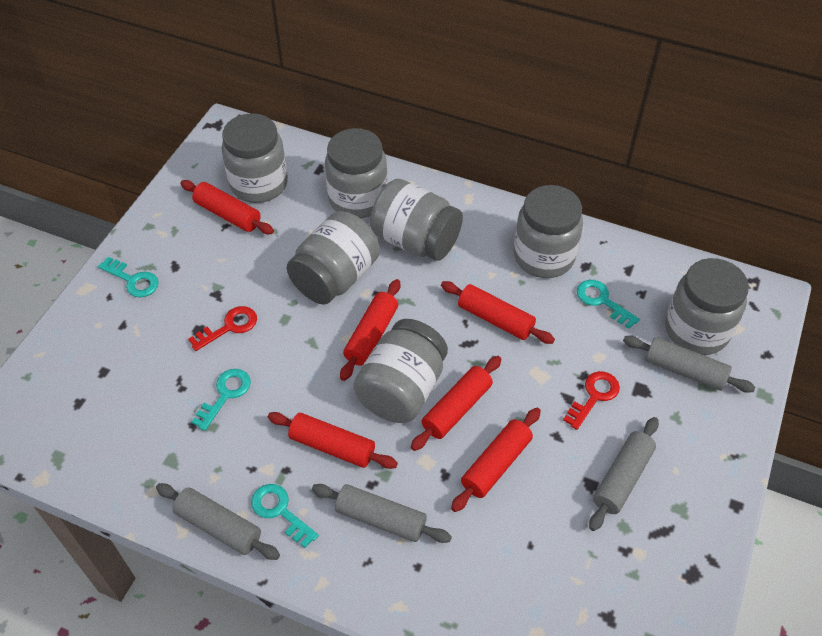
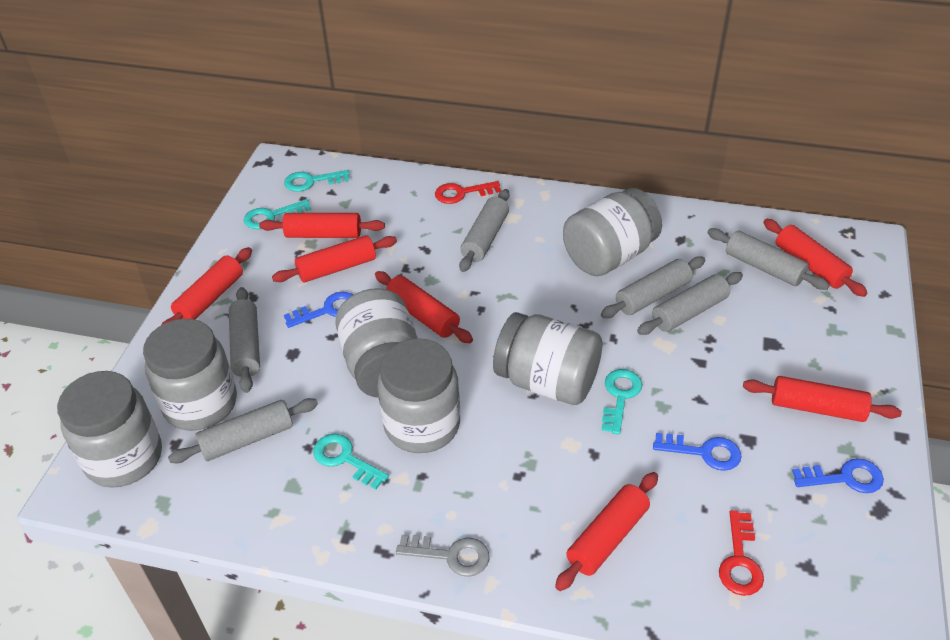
blue key: none = 0 -> [284,292,353,328] [653,433,742,471] [792,458,884,493] = 3
grey jar: [221,113,288,203] [287,211,380,305] [325,128,388,218] [353,319,448,423] [370,179,463,261] [514,185,583,278] [665,258,749,355] = 7 -> [57,371,162,488] [143,319,237,431] [335,288,417,398] [377,338,460,453] [493,312,603,405] [563,188,662,276] = 6
grey key: none = 0 -> [396,535,490,577] = 1
grey rolling pin: [156,483,280,560] [312,484,452,543] [589,417,659,531] [623,336,755,393] = 4 -> [168,398,318,463] [229,287,260,393] [459,189,509,272] [601,256,705,318] [637,272,743,335] [707,228,830,290] = 6
red rolling pin: [180,180,274,234] [268,412,398,469] [340,279,400,381] [411,356,502,451] [441,281,555,344] [451,408,541,512] = 6 -> [161,247,252,325] [259,213,385,238] [272,235,397,283] [375,271,473,343] [555,472,658,591] [743,376,902,422] [763,219,868,297] = 7

